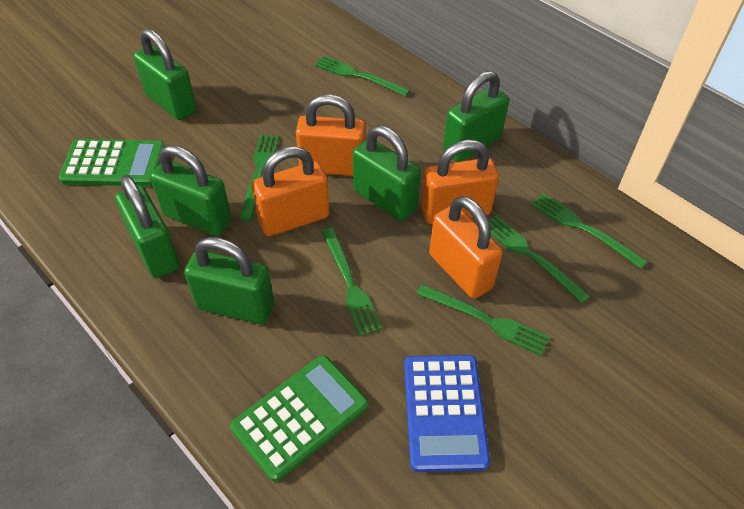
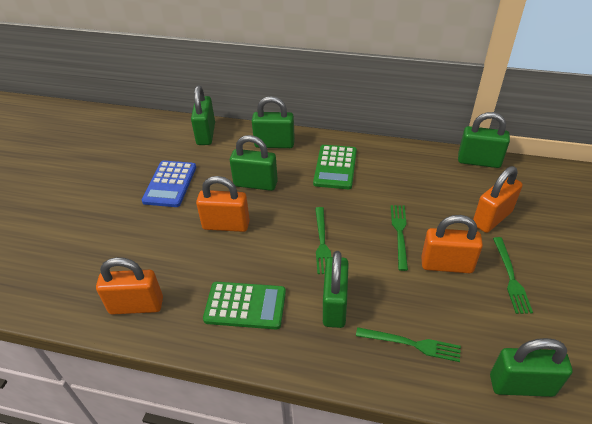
green fork: [239,134,279,221] [314,55,410,97] [321,228,382,336] [416,284,550,356] [489,215,590,303] [531,193,647,268] = 6 -> [315,207,331,274] [356,327,461,362] [391,205,408,271] [493,237,533,314] = 4

